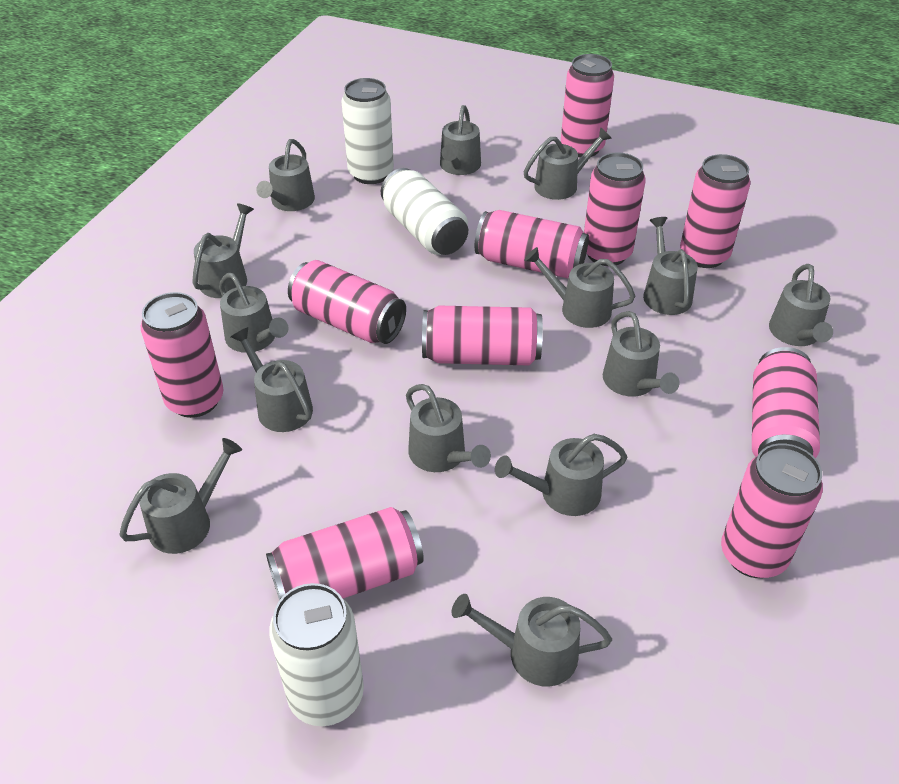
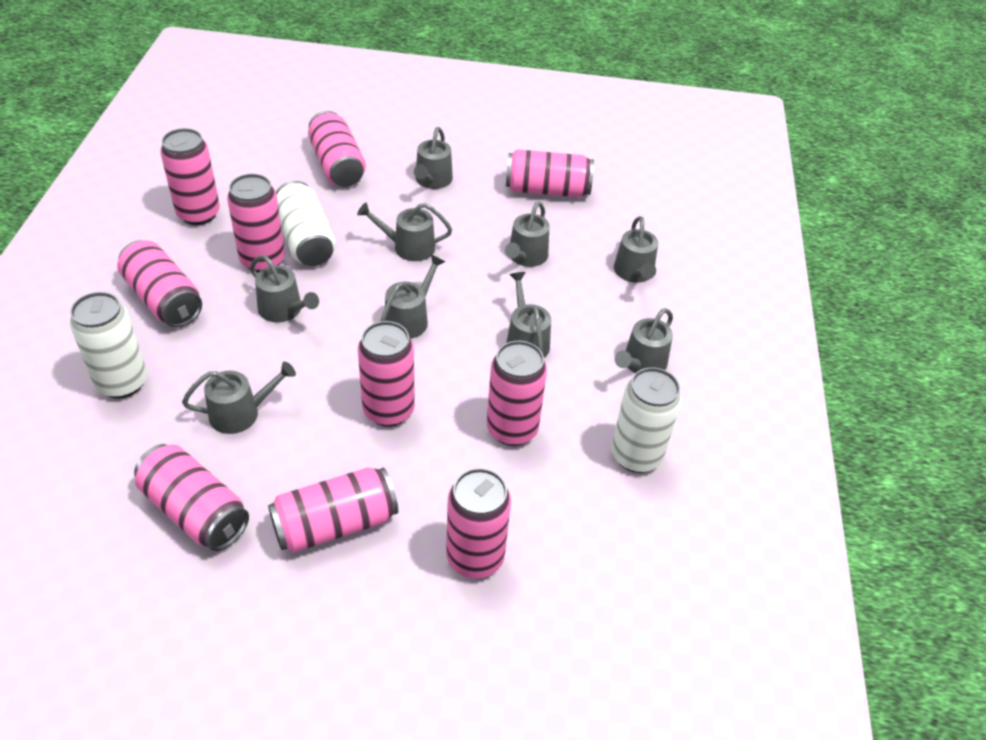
grey watering can: [119,438,242,554] [192,203,254,298] [219,273,288,353] [231,327,313,432] [256,139,315,211] [406,384,491,472] [440,105,481,175] [451,594,612,687] [495,434,628,516] [524,127,612,200] [524,247,635,328] [603,311,680,396] [643,217,698,315] [769,264,833,346] = 14 -> [182,362,296,434] [250,255,319,322] [357,203,452,261] [381,254,445,339] [414,127,453,189] [505,201,550,267] [506,272,551,358] [614,216,658,283] [615,308,673,373] = 9

